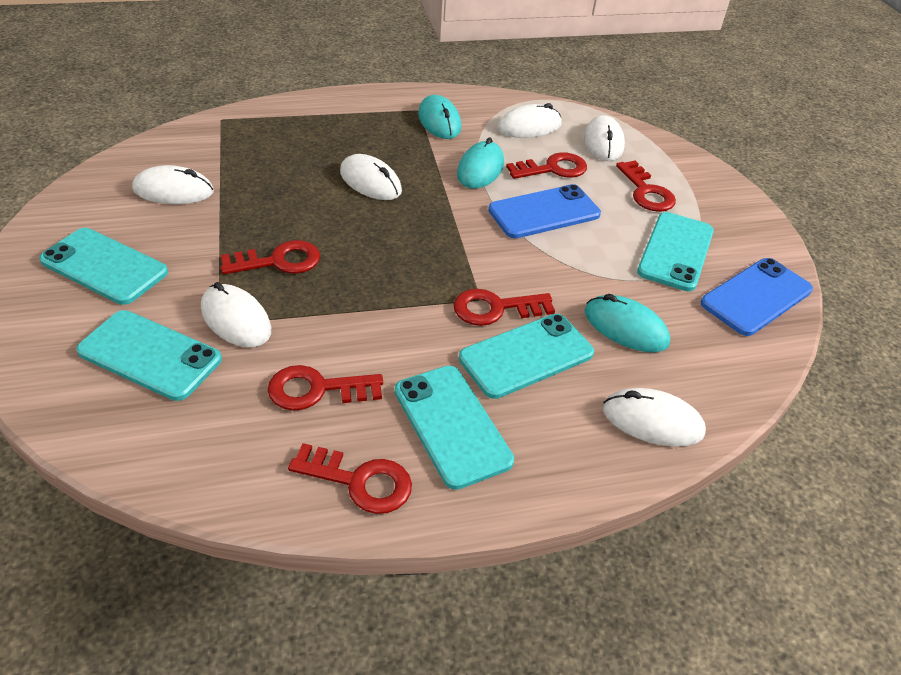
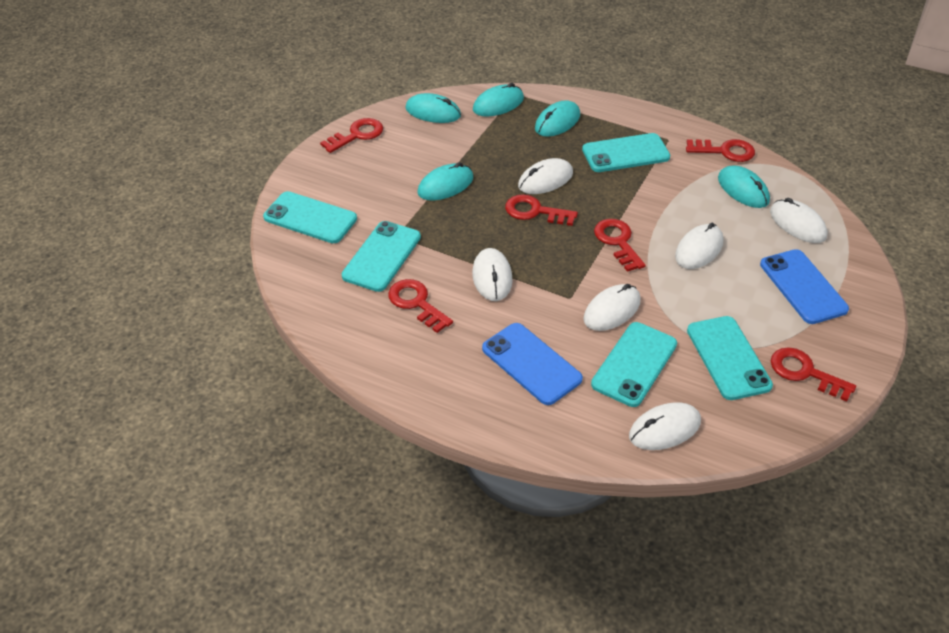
turquoise mouse: [418,95,461,139] [457,137,504,189] [585,294,670,352] = 3 -> [405,93,461,123] [417,162,473,200] [473,83,524,117] [535,100,580,137] [718,166,770,208] = 5

